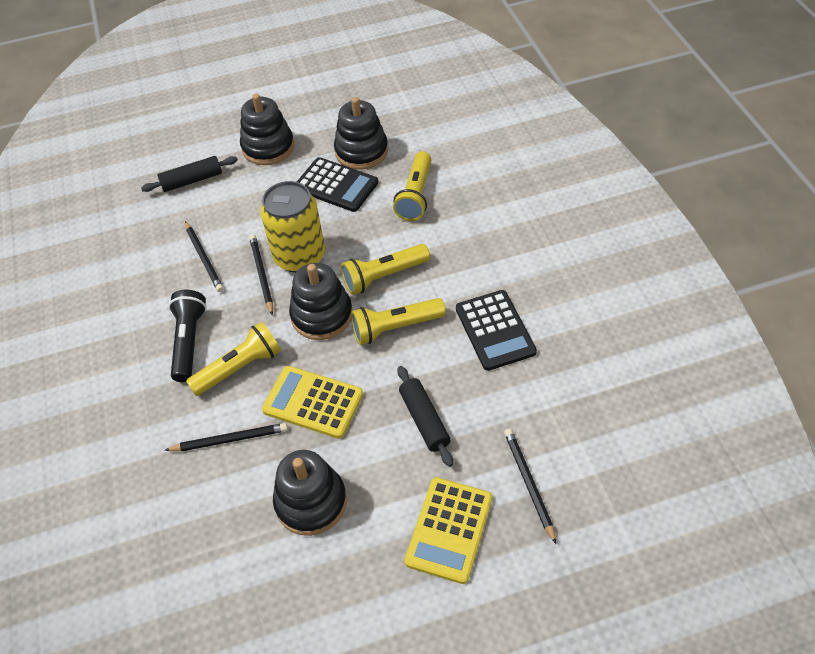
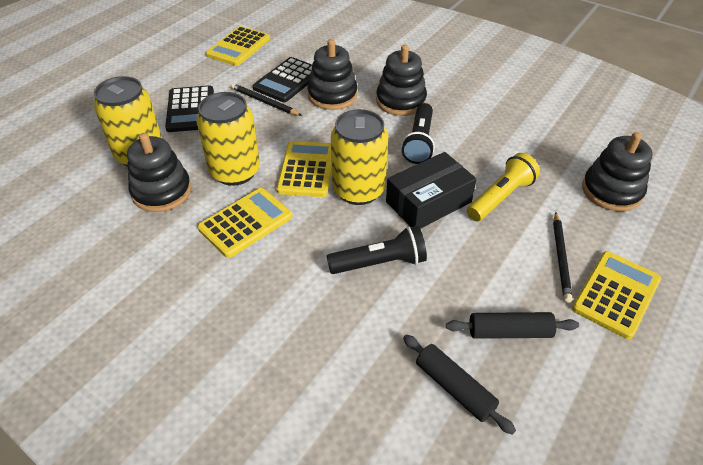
black box: none = 0 -> [386,152,477,229] = 1
black flashlight: [169,290,207,382] = 1 -> [327,226,427,274] [401,103,435,164] = 2
black pencil: [165,423,288,451] [185,221,224,292] [249,235,273,315] [504,429,556,544] = 4 -> [231,83,302,116] [553,212,573,303] = 2
yellow calculator: [262,366,363,439] [404,477,492,584] = 2 -> [197,188,293,258] [206,26,270,66] [276,141,332,197] [572,251,661,339] = 4
yellow can: [260,181,325,273] = 1 -> [94,76,162,167] [196,92,260,186] [331,109,388,205] = 3
yellow flashlight: [186,322,281,396] [341,244,430,295] [351,298,446,345] [393,152,431,221] = 4 -> [467,153,540,221] = 1

